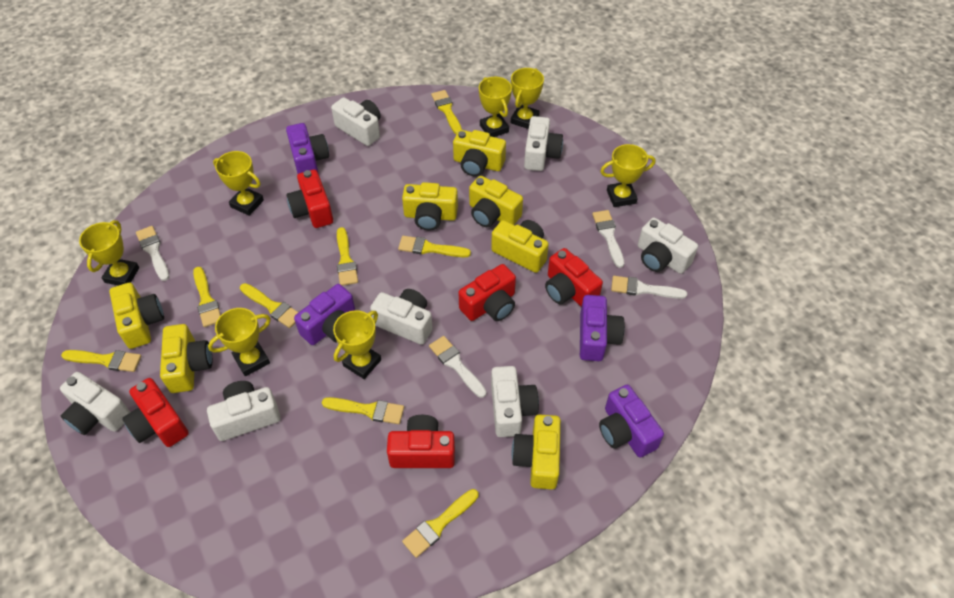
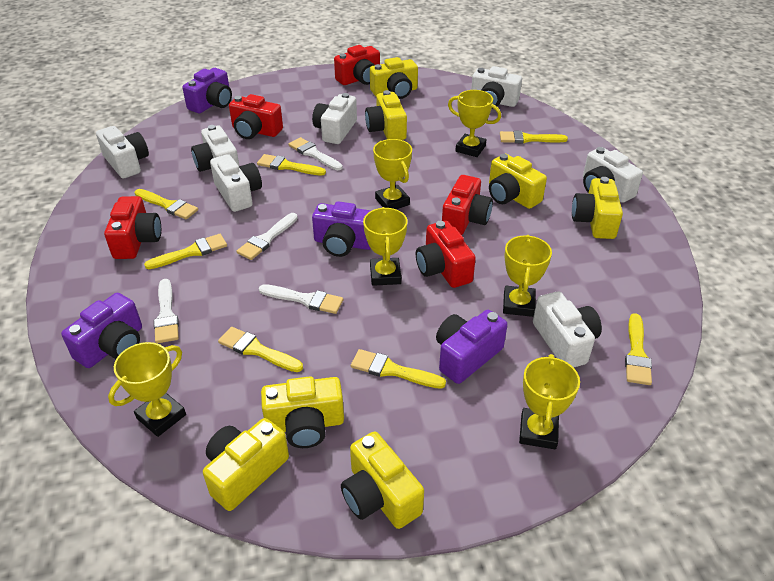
yellow brush: [61,350,141,372] [193,267,221,327] [240,283,299,328] [322,397,404,424] [337,227,358,286] [398,236,471,257] [402,489,479,558] [431,90,462,134] = 8 -> [135,189,198,219] [144,234,227,269] [218,327,303,372] [257,154,326,176] [351,349,446,389] [500,131,568,143] [625,313,652,385] = 7
yellow trophy: [79,220,139,286] [208,308,271,376] [213,151,264,216] [333,310,381,379] [479,77,512,137] [511,68,544,129] [601,144,655,207] = 7 -> [108,342,186,437] [363,207,407,286] [373,139,412,209] [448,90,501,157] [503,235,552,317] [519,354,580,449] = 6

